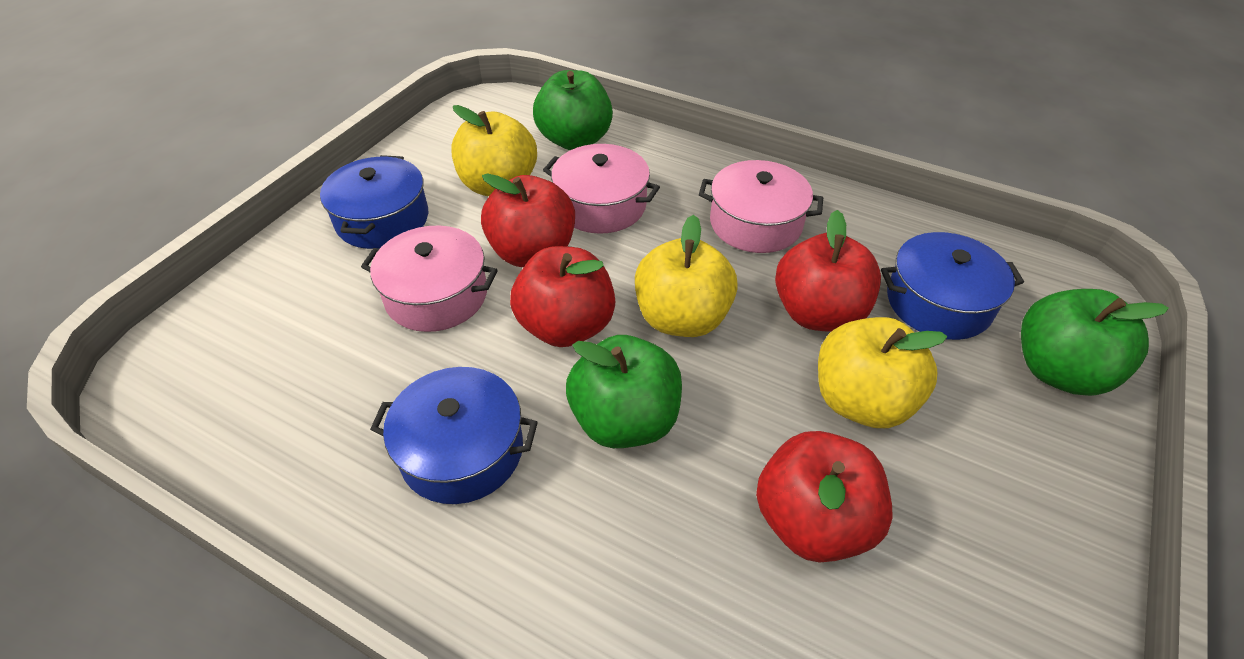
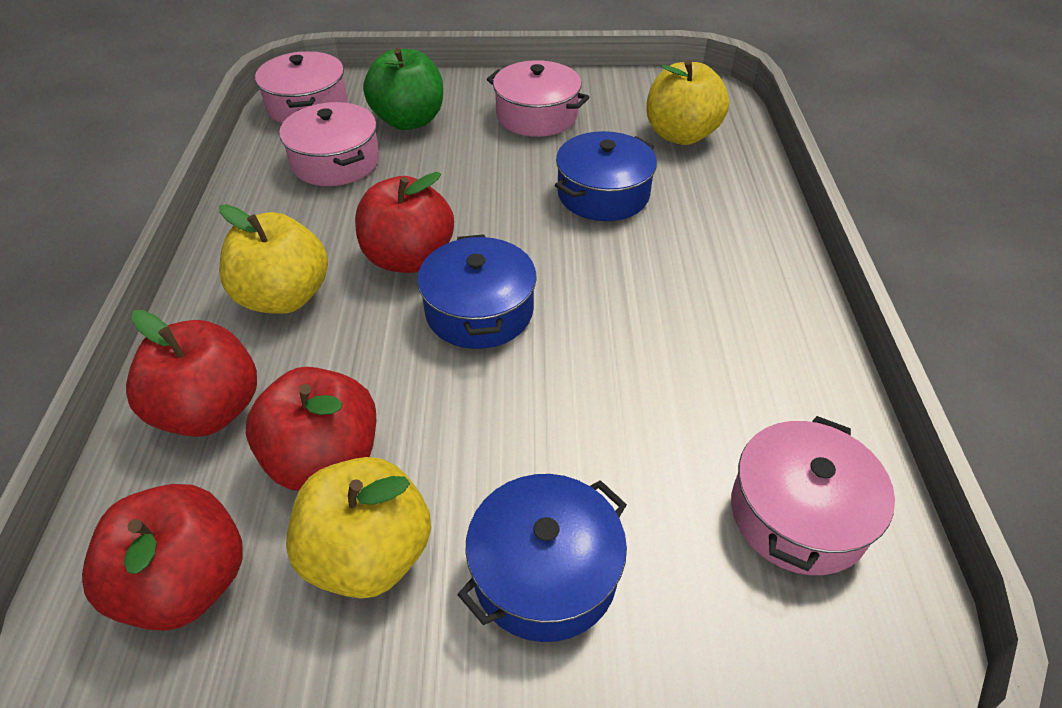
green apple: [533,70,613,150] [566,335,682,448] [1021,289,1169,396] = 3 -> [363,48,443,130] = 1
pink pot: [361,225,498,332] [543,144,660,234] [699,160,823,253] = 3 -> [255,51,348,123] [279,102,380,186] [487,60,589,137] [731,416,895,575] = 4

